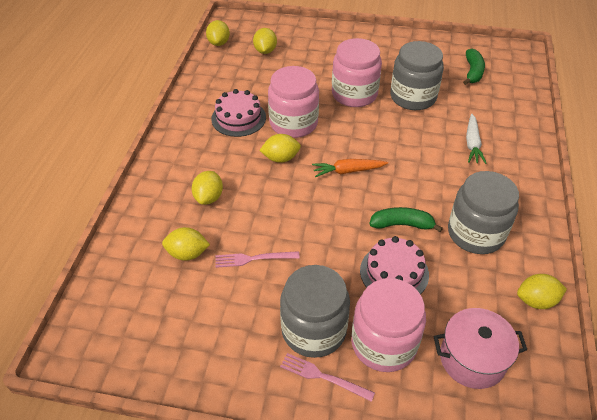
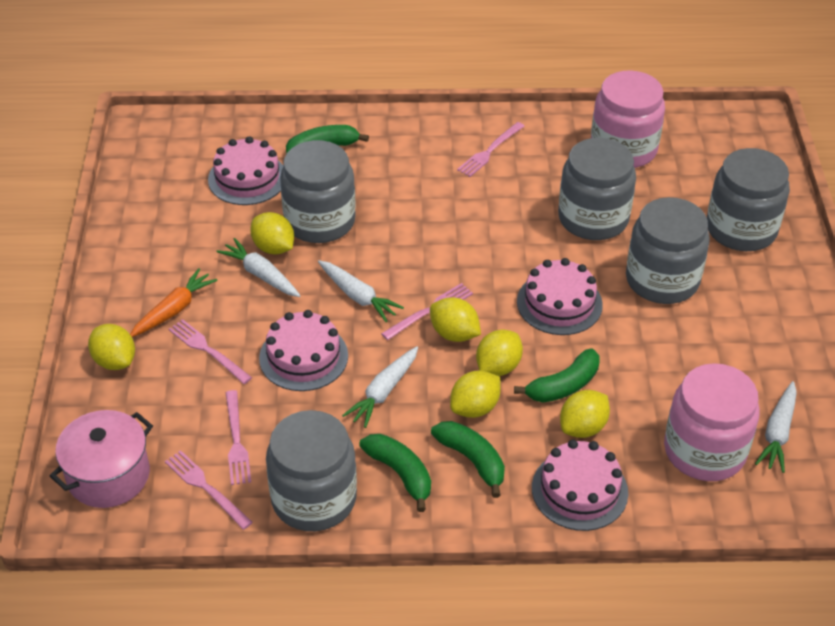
green banana: [369,207,443,232] [463,49,485,85] = 2 -> [286,125,369,154] [359,434,431,512] [431,421,505,498] [514,349,599,402] = 4
grey jar: [280,265,350,358] [390,41,444,110] [448,171,519,254] = 3 -> [266,410,357,531] [280,140,356,243] [558,138,636,240] [626,197,710,304] [707,148,790,251] = 5
pink cake: [211,89,266,137] [360,236,429,294] = 2 -> [208,136,283,205] [259,310,348,391] [517,258,603,335] [532,440,628,531] = 4
pink fork: [216,251,300,268] [280,353,375,402] = 2 -> [165,450,253,530] [169,319,252,384] [225,390,251,485] [381,283,473,340] [457,122,524,177] = 5
pink jar: [268,66,319,138] [332,38,382,107] [351,278,426,372] = 3 -> [591,70,665,168] [664,363,760,481] = 2
white carrot: [466,114,487,164] = 1 -> [216,238,301,297] [318,260,404,322] [342,346,418,428] [755,381,797,473] = 4

